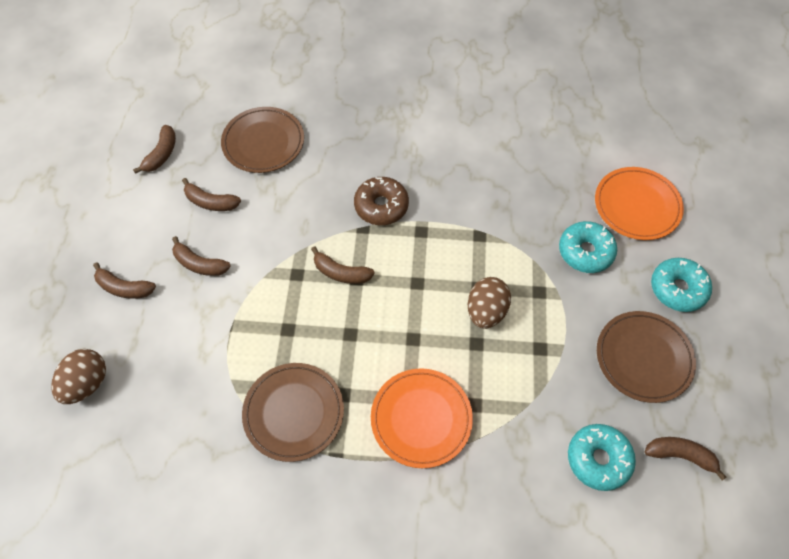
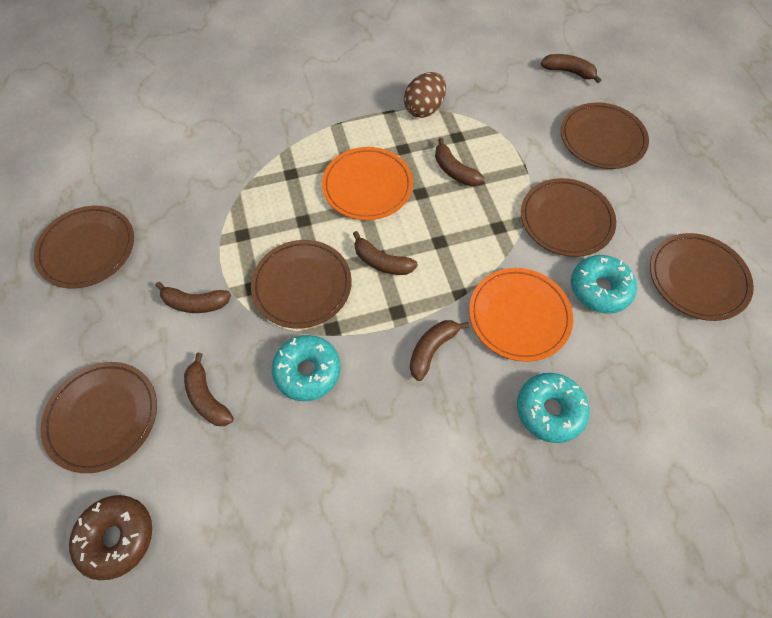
brown egg: [51,349,106,404] [468,277,511,329] = 2 -> [404,72,446,118] = 1
brown plate: [221,107,304,173] [242,363,344,462] [597,311,696,403] = 3 -> [34,206,134,288] [41,362,157,473] [251,240,352,329] [521,178,616,257] [561,102,649,169] [650,233,754,321] = 6

